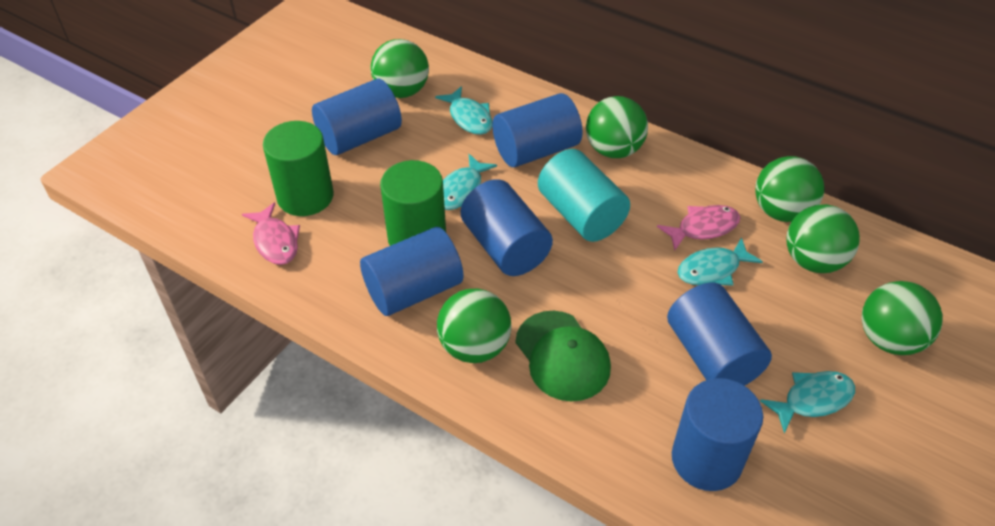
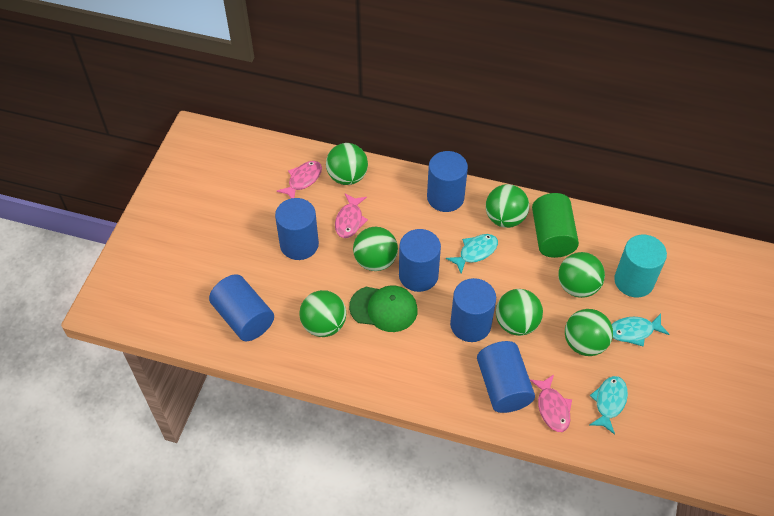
green ball: [371,39,429,98] [437,288,512,363] [586,96,648,158] [755,156,824,222] [786,204,860,273] [862,281,943,355] = 6 -> [299,290,346,337] [326,143,368,185] [353,227,398,271] [486,184,529,228] [496,289,543,336] [558,252,605,298] [565,309,613,356] = 7
green cylinder: [263,121,334,216] [380,160,446,246] = 2 -> [532,193,579,258] = 1
pink fish: [242,202,300,265] [657,205,740,251] = 2 -> [276,161,322,198] [335,194,368,238] [530,375,572,432] = 3
turquoise fish: [435,86,493,135] [443,154,497,210] [677,237,763,286] [760,371,855,433] = 4 -> [446,234,498,273] [590,376,628,435] [611,314,669,347] = 3

